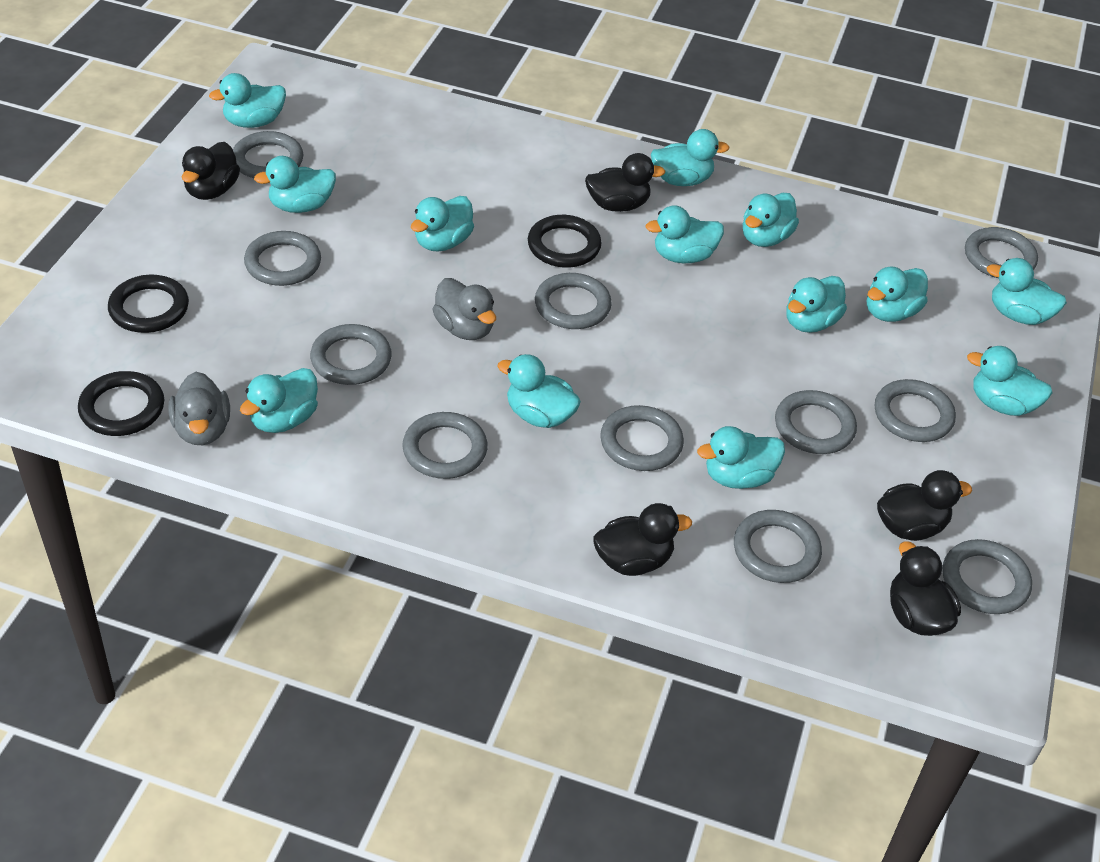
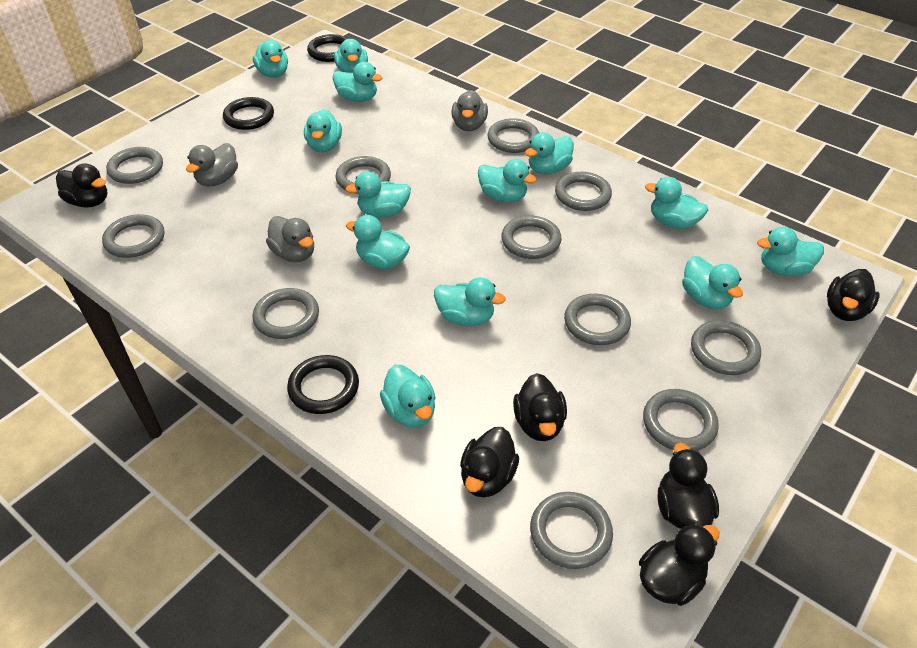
black duck: [182,142,240,200] [585,153,665,212] [593,503,692,576] [877,470,972,541] [890,541,961,636] = 5 -> [56,163,108,208] [460,427,519,498] [513,373,567,441] [639,523,719,606] [657,443,719,529] [827,269,880,321] = 6
grey duck: [168,372,230,445] [432,278,496,340] = 2 -> [186,143,238,187] [266,216,314,262] [451,90,488,131] = 3

